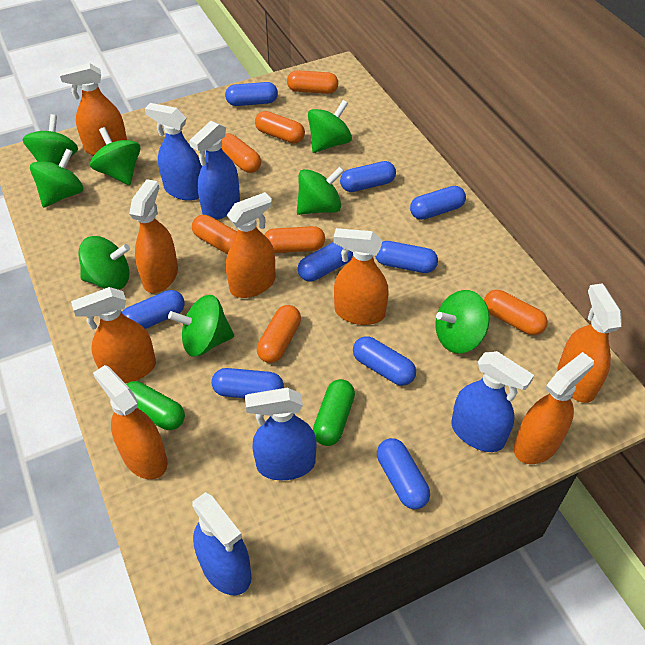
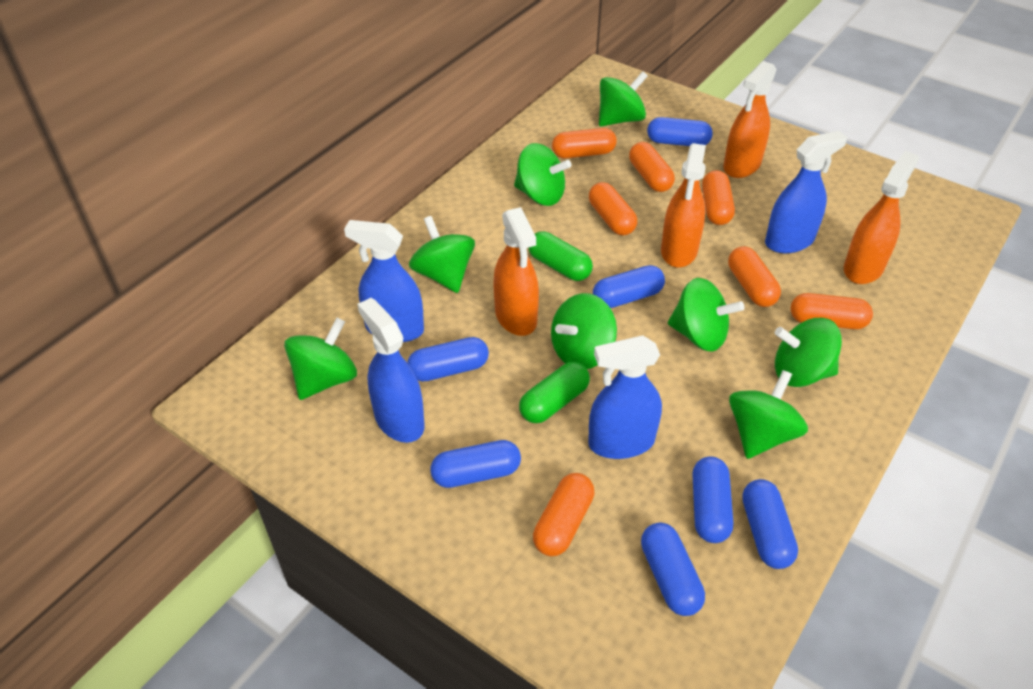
blue capsule: [122,290,185,329] [211,368,284,398] [225,82,278,106] [298,242,353,281] [340,161,396,192] [353,336,416,386] [375,241,438,273] [377,438,430,509] [410,186,466,220] = 9 -> [407,337,489,382] [430,440,521,488] [593,265,665,308] [641,523,705,616] [647,117,713,146] [692,456,733,543] [742,479,798,569] = 7
blue spray bottle: [145,103,202,201] [189,121,240,220] [192,492,251,595] [245,388,316,480] [451,351,534,452] = 5 -> [344,220,424,342] [357,298,425,443] [588,336,662,459] [765,131,847,253] = 4
orange spray bottle: [60,63,127,156] [71,287,156,383] [93,365,168,479] [130,179,178,293] [226,192,276,298] [333,228,388,325] [514,352,594,464] [557,283,622,403] = 8 -> [493,207,539,336] [661,143,706,268] [723,61,777,178] [844,151,919,284] = 4

